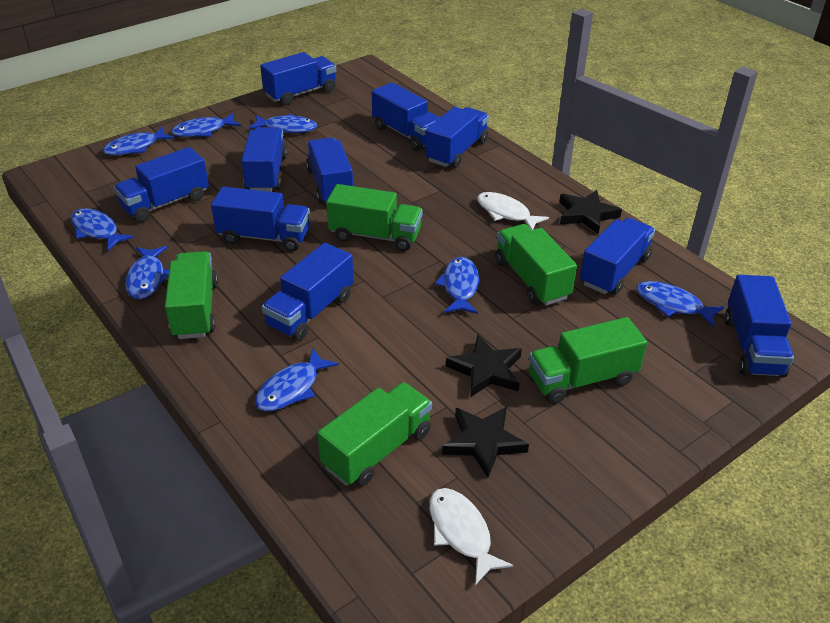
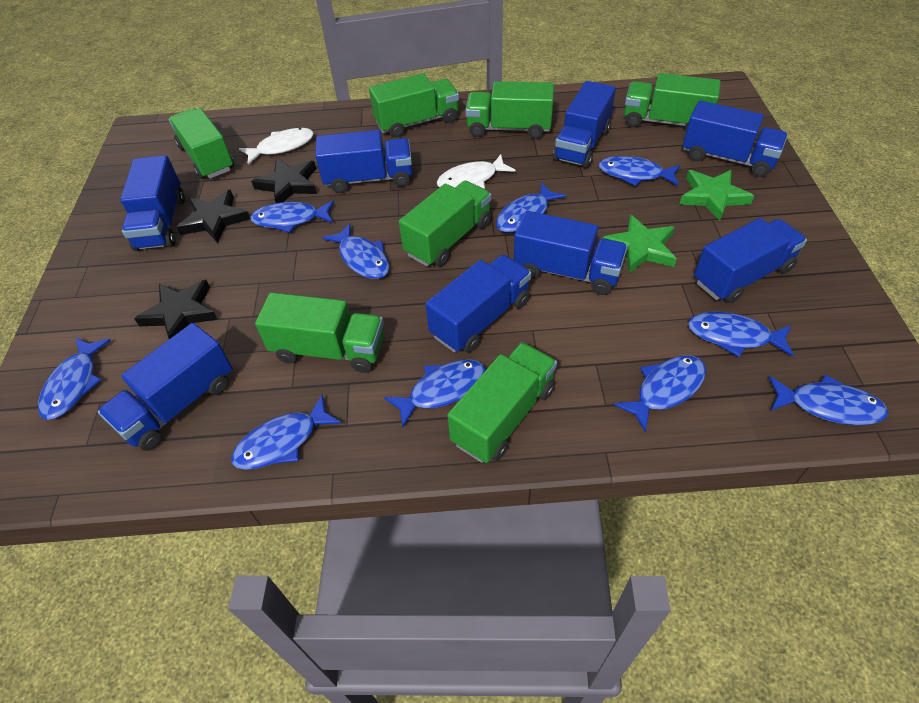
blue fish: [71,208,134,251] [103,127,174,156] [125,246,169,299] [171,113,241,137] [249,114,317,133] [255,348,339,411] [435,257,479,314] [636,281,724,327] = 8 -> [38,338,111,420] [231,395,341,470] [250,201,334,233] [323,223,390,279] [384,359,486,427] [496,183,566,233] [598,156,681,186] [614,355,706,432] [688,312,794,357] [769,375,888,425] = 10
blue truck: [114,147,209,222] [211,186,310,251] [241,127,287,192] [260,52,336,105] [262,243,354,341] [306,138,353,204] [372,82,440,151] [425,107,489,168] [580,218,655,295] [725,275,794,378] = 10 -> [98,323,233,451] [120,155,185,251] [315,130,412,193] [426,255,531,352] [514,211,628,295] [553,81,616,168] [683,100,788,177] [694,218,807,303] = 8
green star: none = 0 -> [603,214,677,274] [679,170,754,221] = 2
green truck: [165,251,218,339] [318,382,432,486] [326,184,423,251] [495,224,577,306] [529,317,647,404] = 5 -> [169,108,234,179] [255,292,384,373] [369,73,459,138] [399,181,491,266] [447,342,557,463] [466,81,554,139] [624,73,721,131] = 7

